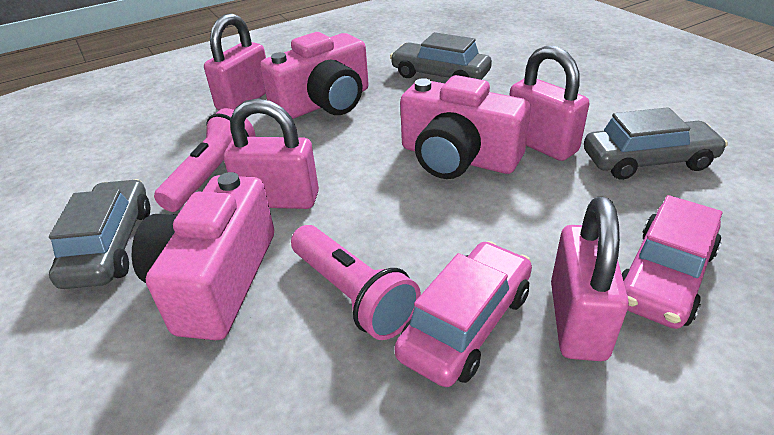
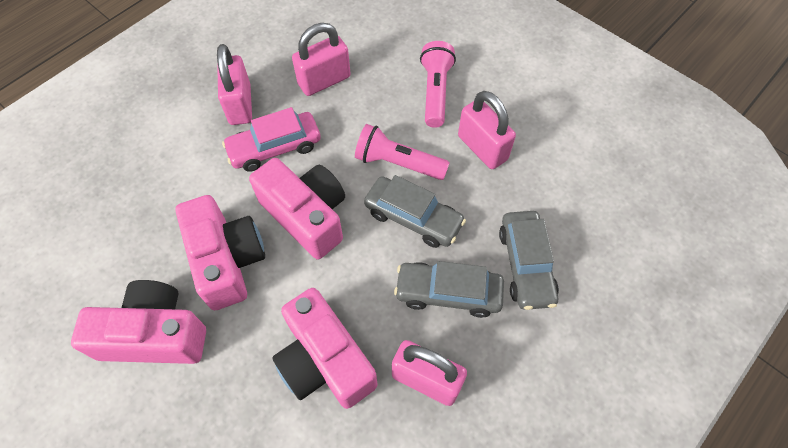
pink camera: [132,172,274,340] [260,32,369,119] [400,75,531,179] = 3 -> [71,280,206,364] [176,195,265,310] [249,158,345,259] [272,288,377,409] = 4
pink car: [394,241,532,387] [622,195,722,329] = 2 -> [222,107,321,172] = 1

